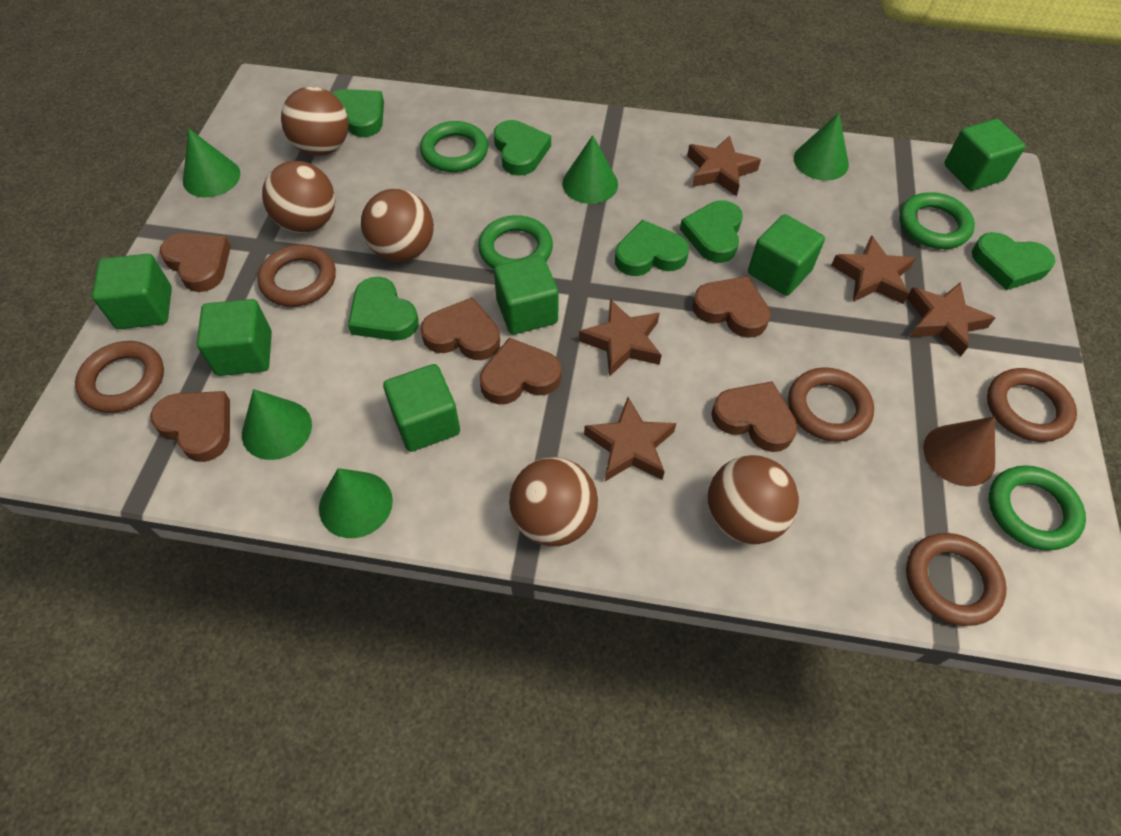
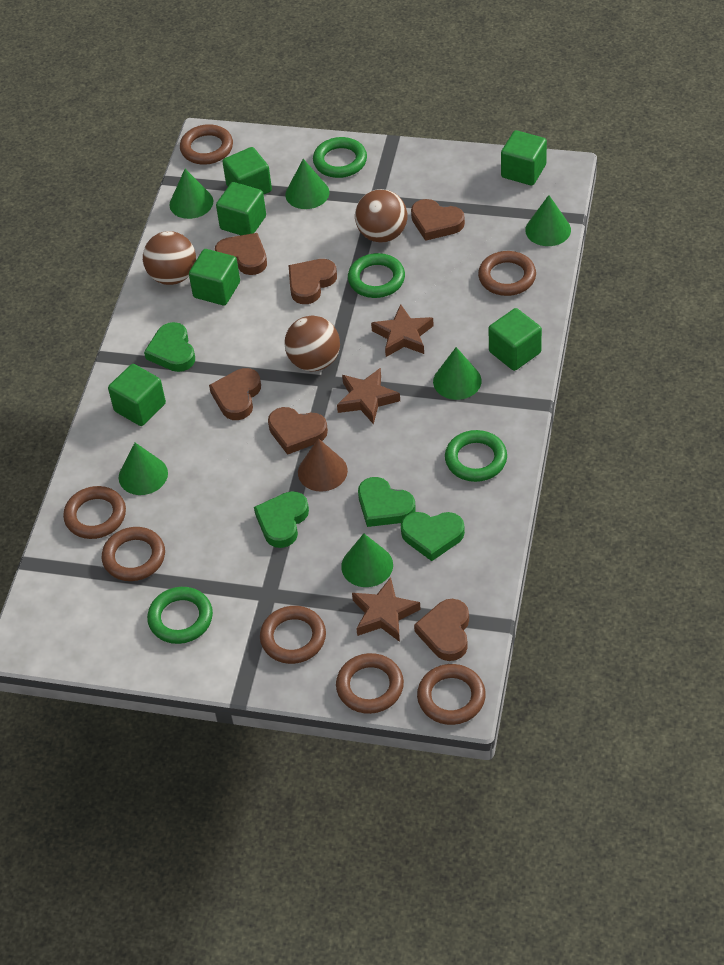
brown ball: [262,161,336,233] [281,86,349,156] [361,188,434,262] [509,457,598,546] [708,455,799,544] = 5 -> [143,231,196,285] [284,316,340,371] [355,189,407,242] = 3
brown ring: [75,341,164,413] [257,245,336,307] [788,367,874,442] [906,533,1007,626] [987,368,1077,442] = 5 -> [63,486,126,539] [102,527,165,581] [180,124,233,165] [260,606,326,664] [336,653,404,714] [417,664,486,725] [478,251,536,296] = 7
brown star: [579,299,662,377] [584,397,676,481] [687,135,761,196] [831,235,916,304] [907,282,995,357] = 5 -> [337,368,400,424] [352,577,421,642] [371,304,434,357] = 3
green cone: [183,128,240,197] [242,389,312,460] [319,468,393,538] [562,135,618,204] [794,113,849,181] = 5 -> [119,443,168,495] [170,169,213,219] [285,159,329,209] [341,534,393,587] [433,347,482,400] [525,195,571,246] = 6
green heart: [332,89,384,137] [348,277,419,341] [494,120,551,176] [615,220,689,276] [680,200,743,263] [972,232,1055,290] = 6 -> [144,322,195,372] [254,491,309,548] [358,477,416,527] [401,512,465,561] = 4

